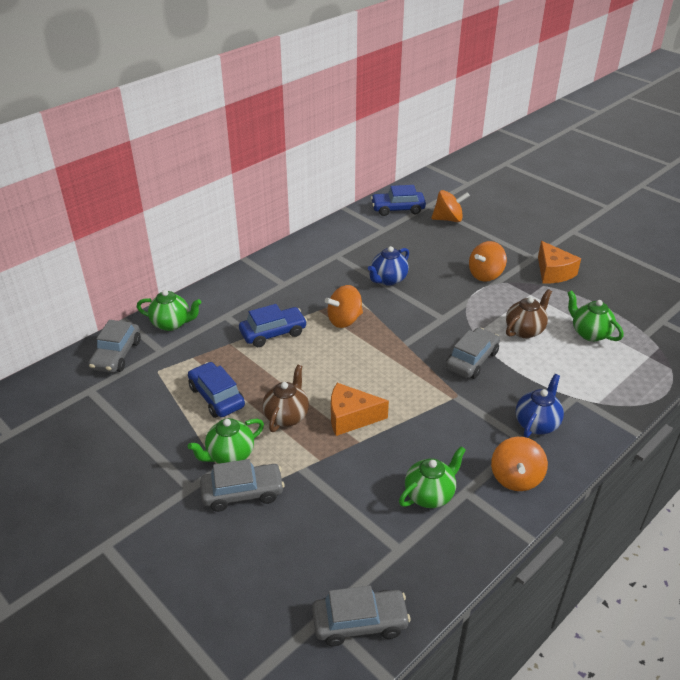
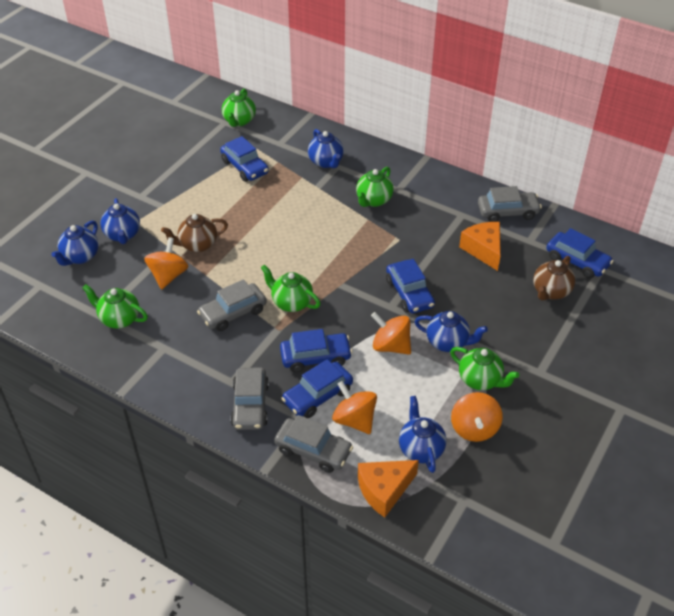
blue car: [188,362,245,418] [239,304,307,347] [371,185,426,216] = 3 -> [220,136,269,182] [280,329,352,373] [281,359,353,418] [386,259,435,314] [546,228,613,278] = 5
blue teapot: [368,246,409,286] [516,374,564,438] = 2 -> [51,221,99,266] [101,198,140,244] [308,129,344,168] [399,396,446,473] [414,311,488,352] = 5
green teapot: [137,290,202,331] [188,418,264,464] [399,446,466,508] [568,290,623,341] = 4 -> [82,284,148,328] [222,89,256,127] [261,265,321,312] [356,167,394,207] [450,347,519,390] = 5

